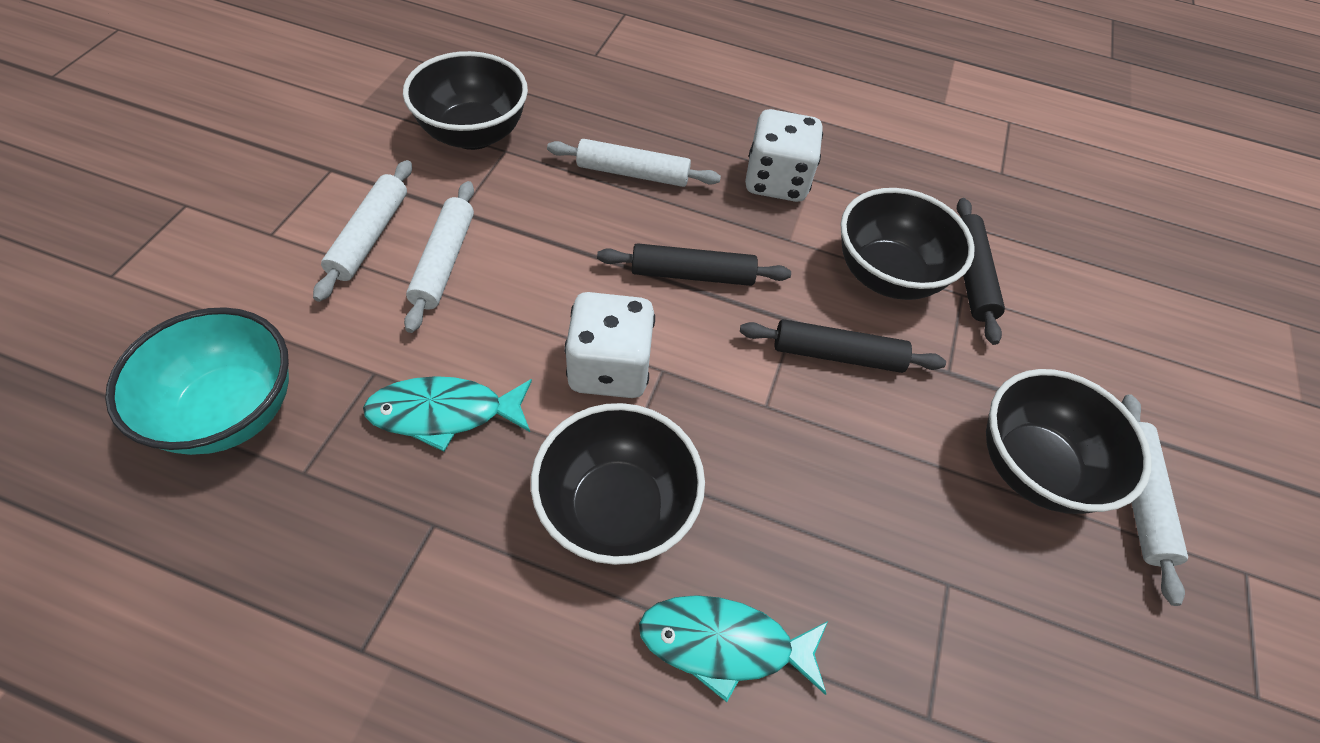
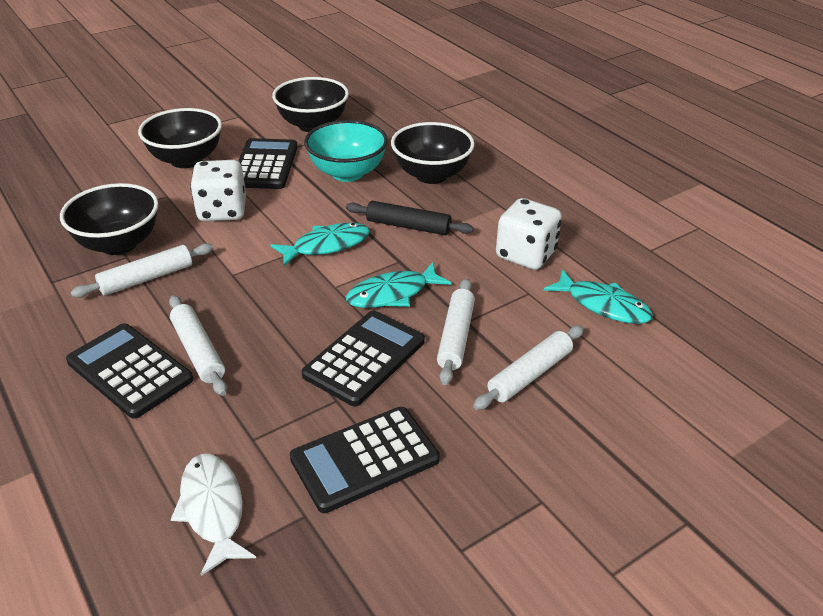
black calculator: none = 0 -> [66,323,193,419] [238,138,298,189] [290,407,440,513] [302,311,425,406] = 4
black rolling pin: [597,243,791,286] [740,319,946,373] [957,198,1005,345] = 3 -> [346,201,474,235] = 1
turquoise fish: [363,376,532,452] [639,595,828,702] = 2 -> [271,223,370,266] [346,262,451,308] [543,269,653,324] = 3
white fish: none = 0 -> [171,454,256,576] = 1

